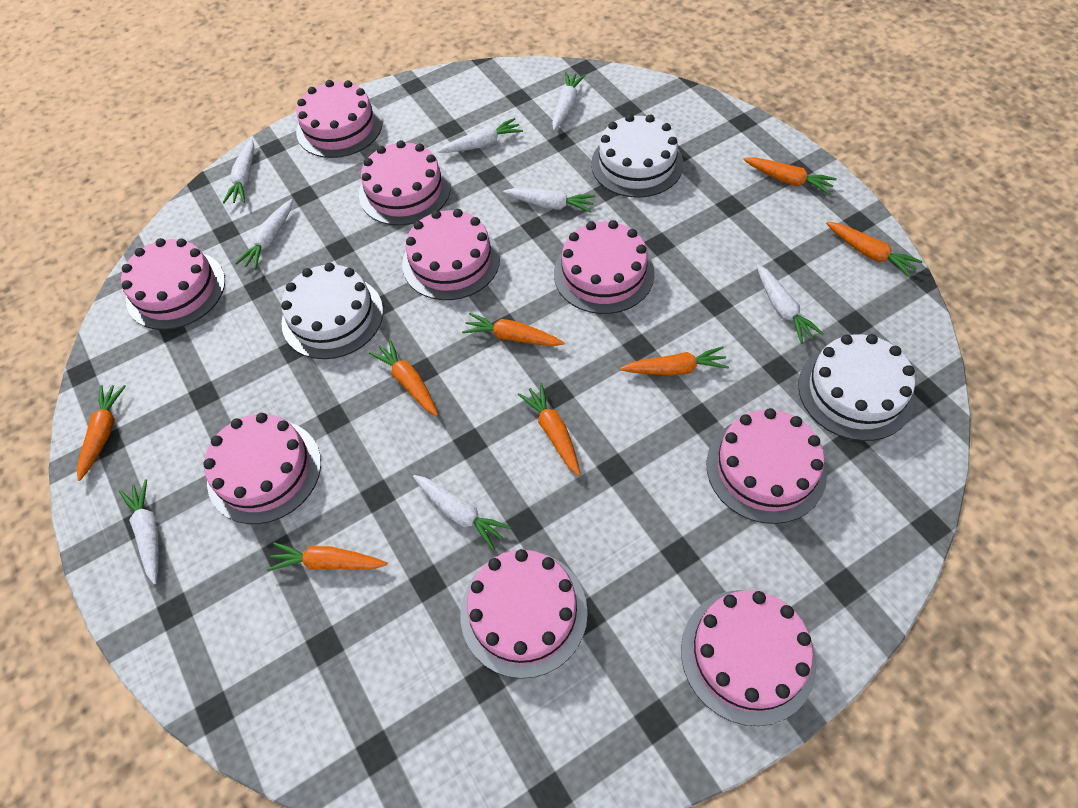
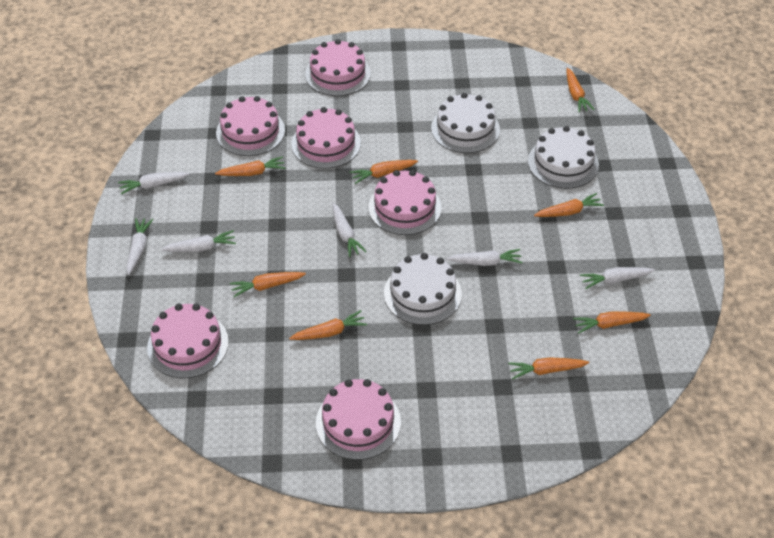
pink cake: [121,238,225,330] [203,413,321,524] [296,80,383,158] [359,140,451,226] [402,209,500,300] [460,549,588,679] [554,220,655,314] [681,590,817,726] [707,408,827,524] = 9 -> [147,304,229,378] [216,96,285,156] [291,107,361,169] [305,39,371,96] [316,379,401,460] [368,170,442,235] = 6
white carrot: [119,479,159,584] [223,139,254,203] [235,199,293,270] [413,475,511,550] [438,118,523,153] [503,188,596,213] [552,72,586,130] [757,264,824,344] = 8 -> [118,172,190,195] [126,218,153,275] [161,230,236,252] [333,203,367,257] [447,249,522,266] [580,267,655,289] = 6

